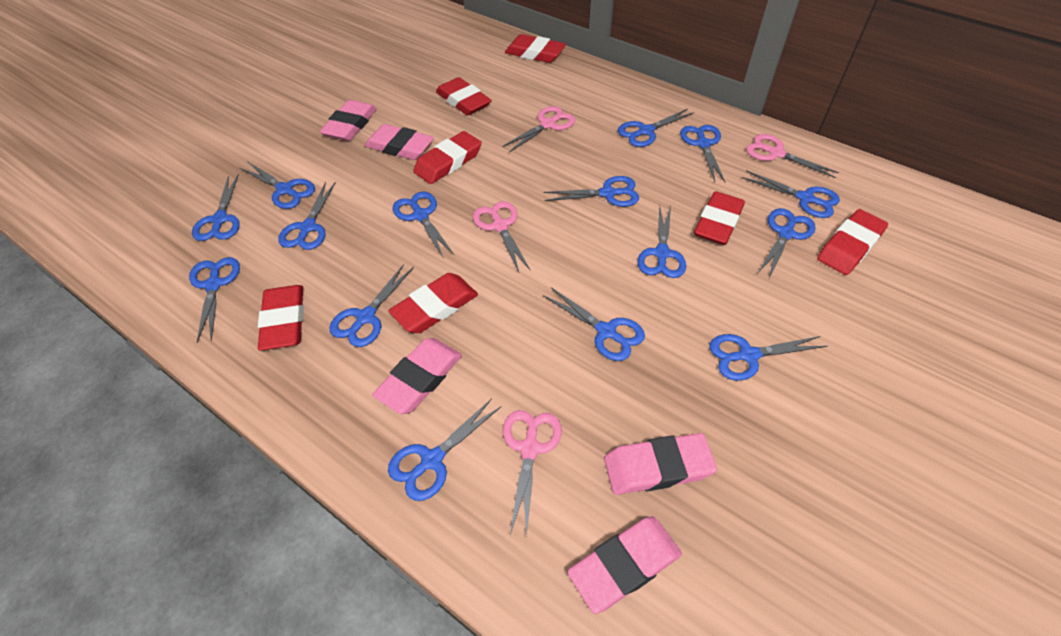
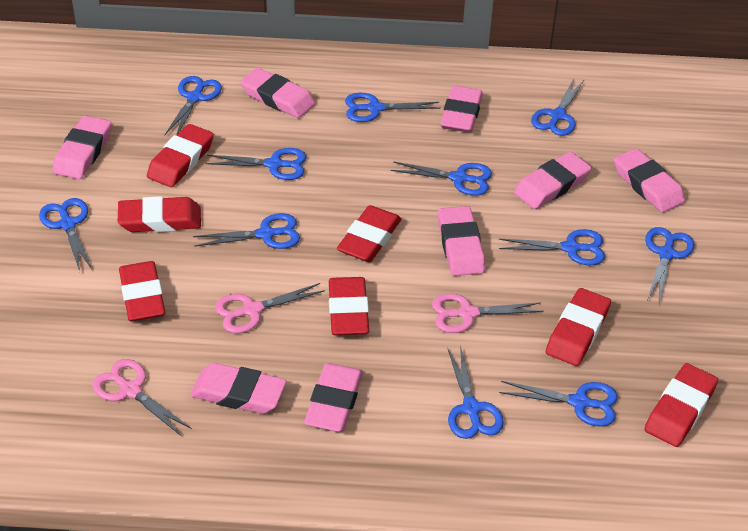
blue scissors: [189,257,240,343] [192,174,240,241] [240,161,315,209] [278,182,336,250] [329,264,414,347] [388,398,502,501] [393,191,454,257] [543,176,639,207] [543,287,645,361] [618,109,695,147] [637,205,686,278] [680,125,725,182] [709,334,827,381] [742,170,840,218] [758,208,816,278] = 15 -> [39,198,92,271] [165,76,222,136] [193,213,300,249] [205,148,306,180] [345,93,441,122] [391,161,492,196] [447,345,504,439] [499,229,605,266] [499,381,618,427] [531,79,585,136] [645,227,694,304] = 11
pink eraser: [320,100,377,141] [365,124,434,160] [372,338,462,414] [567,516,682,614] [604,433,717,495] = 5 -> [52,115,111,179] [190,363,287,414] [240,68,316,118] [304,363,363,432] [438,206,485,276] [440,85,483,133] [514,152,591,209] [614,148,685,213] = 8
pink scissors: [473,201,531,272] [502,106,575,152] [503,410,562,535] [746,134,839,178] = 4 -> [92,359,192,437] [215,283,325,333] [432,293,544,333] = 3

